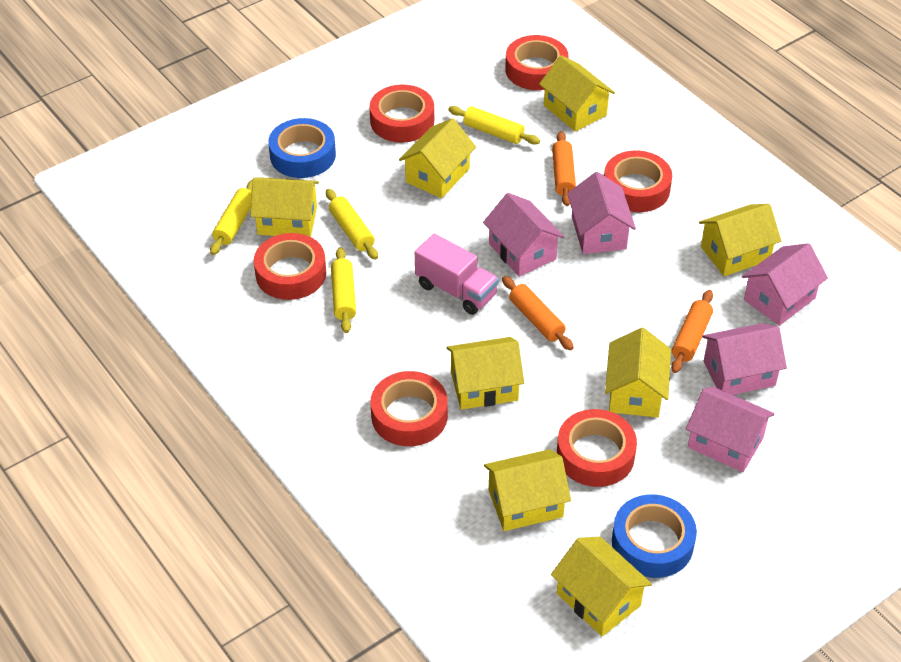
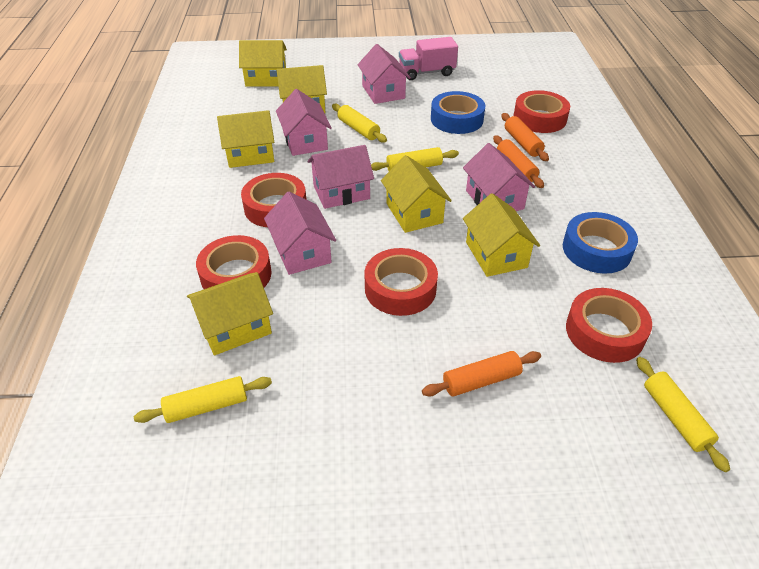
red tape: [254,233,326,300] [369,85,434,143] [370,371,448,446] [505,35,568,90] [557,409,637,487] [604,150,672,212] = 6 -> [196,235,272,289] [241,173,307,227] [364,248,438,316] [513,90,570,133] [566,288,652,363] = 5
yellow house: [250,177,319,237] [399,118,476,198] [446,337,524,410] [484,449,571,531] [539,55,615,132] [551,537,652,636] [605,328,671,417] [699,204,781,276] = 8 -> [187,272,273,356] [217,110,274,168] [239,40,287,87] [276,65,327,113] [381,155,452,233] [463,193,540,277] = 6

